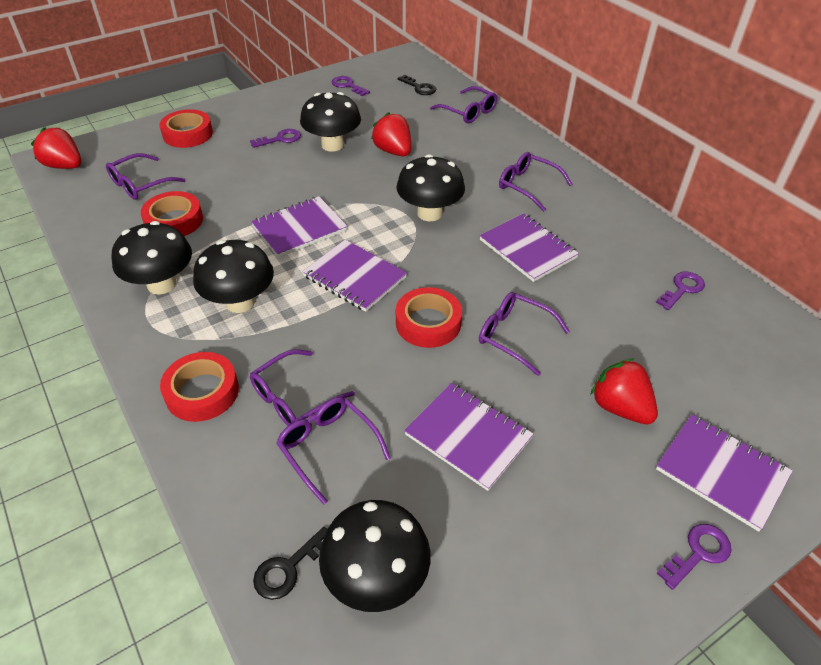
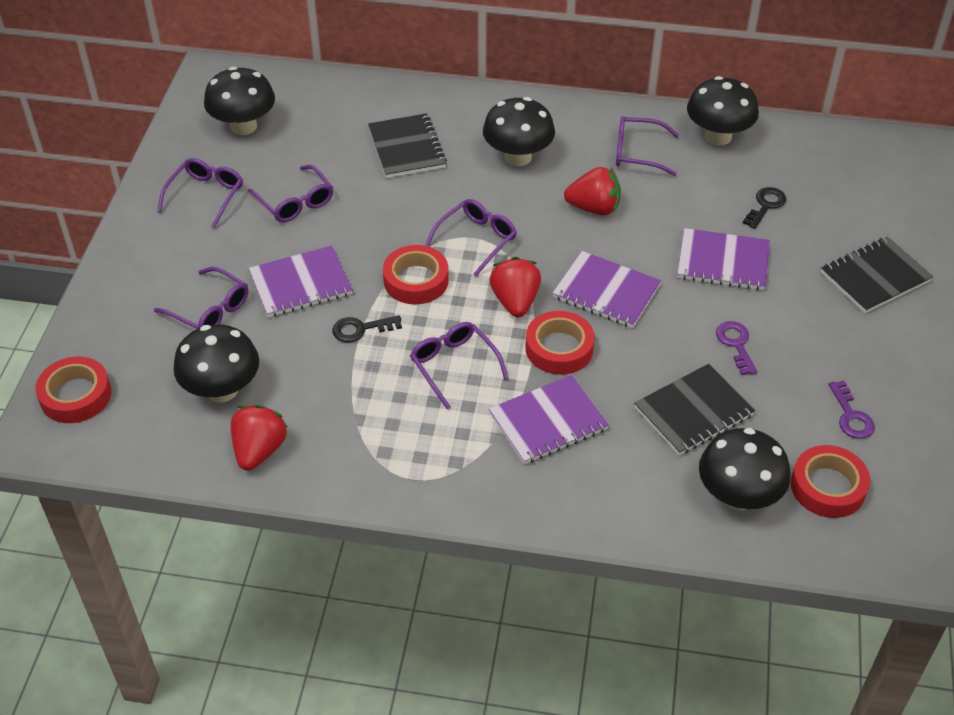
black notebook: none = 0 -> [368,113,447,178] [634,364,755,455] [821,236,933,313] = 3
purple key: [250,129,301,148] [332,76,370,96] [656,271,705,310] [657,524,732,590] = 4 -> [716,321,757,375] [828,381,875,439] = 2
purple notebook: [251,196,348,258] [302,240,407,312] [404,383,534,491] [480,213,579,282] [656,414,793,532] = 5 -> [249,246,353,317] [489,375,609,464] [552,251,661,328] [677,228,770,290] = 4

